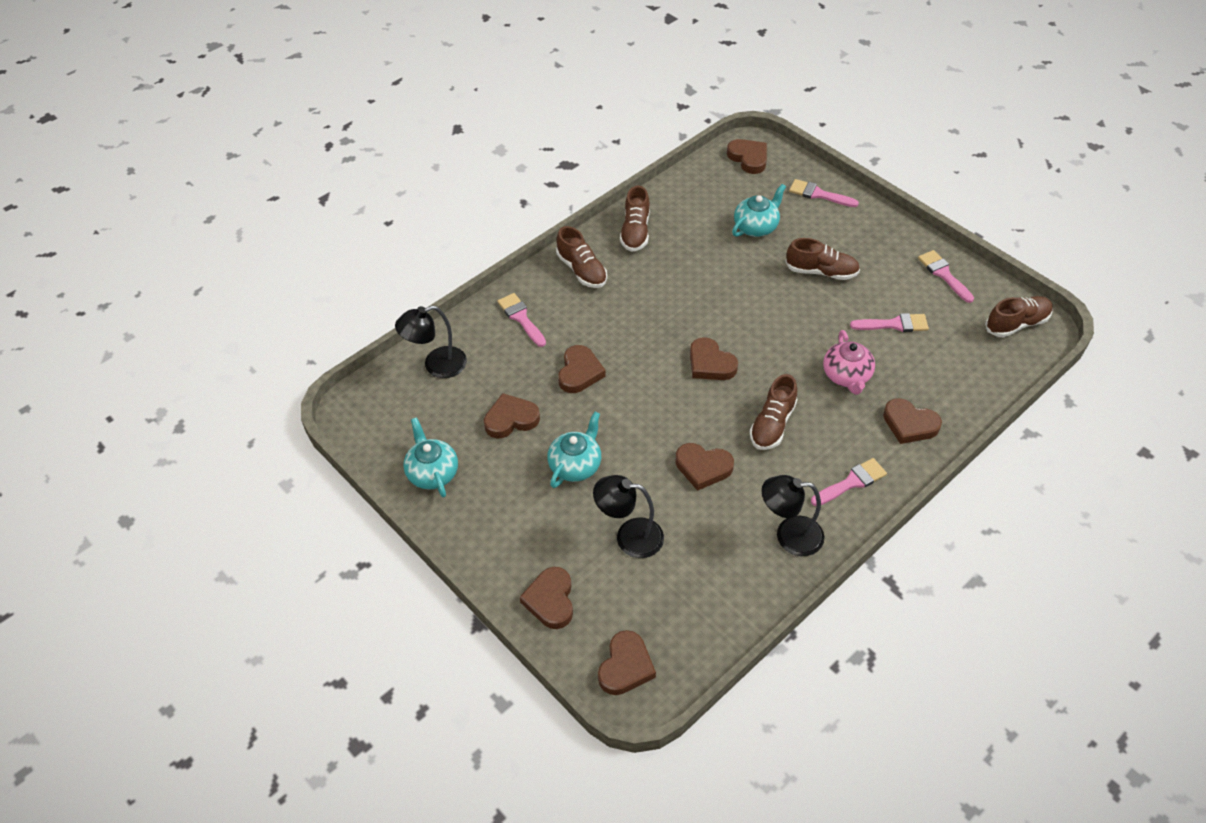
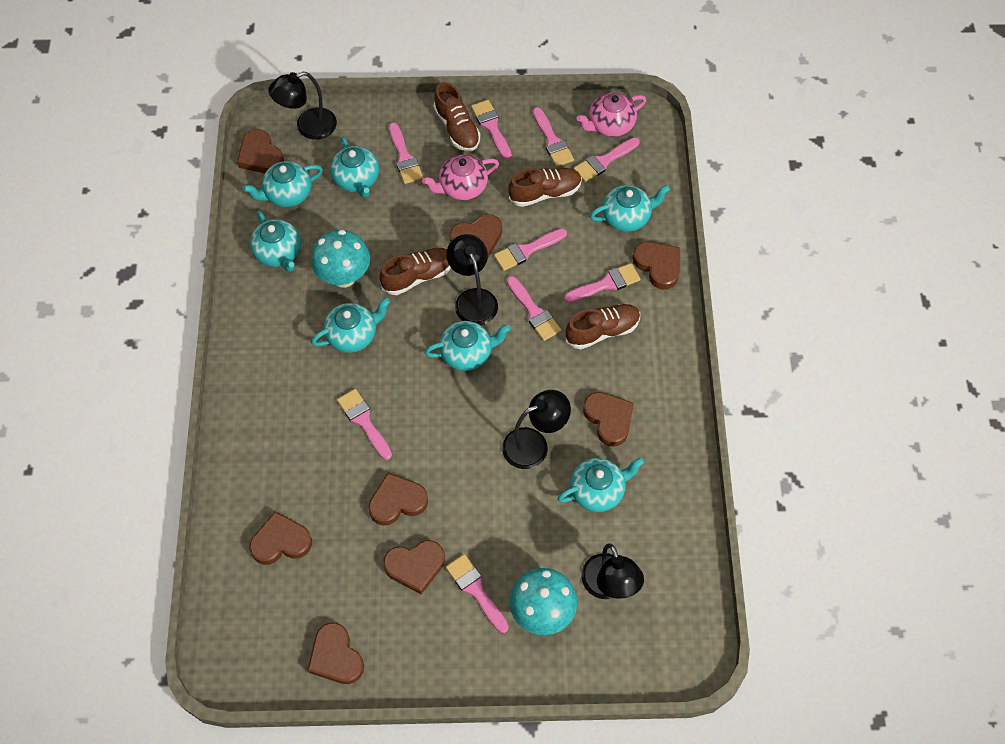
black lamp: [395,306,467,378] [593,475,664,558] [762,475,825,556] = 3 -> [268,72,337,140] [446,234,498,325] [502,390,571,469] [581,544,644,599] = 4
brown shoe: [556,226,607,288] [620,185,650,252] [750,374,797,450] [785,238,860,280] [985,296,1053,337] = 5 -> [379,248,451,295] [434,82,481,152] [508,168,582,207] [565,304,640,349] = 4
pink brush: [498,293,546,347] [789,179,859,207] [811,458,887,506] [850,313,929,332] [918,250,974,303] = 5 -> [337,389,392,460] [389,122,423,184] [446,554,509,633] [471,100,512,160] [494,228,567,271] [507,276,561,341] [533,107,574,167] [564,263,641,303] [574,137,639,182] = 9
pink teapot: [823,330,875,395] = 1 -> [422,155,499,200] [577,93,646,137] = 2
turquoise mushroom: none = 0 -> [311,230,370,288] [509,568,577,635] = 2
turquoise teapot: [404,417,458,498] [547,412,601,488] [732,184,786,237] = 3 -> [243,161,323,207] [250,210,301,272] [311,298,390,353] [330,136,379,198] [424,321,511,371] [558,457,644,512] [590,185,670,232] = 7

